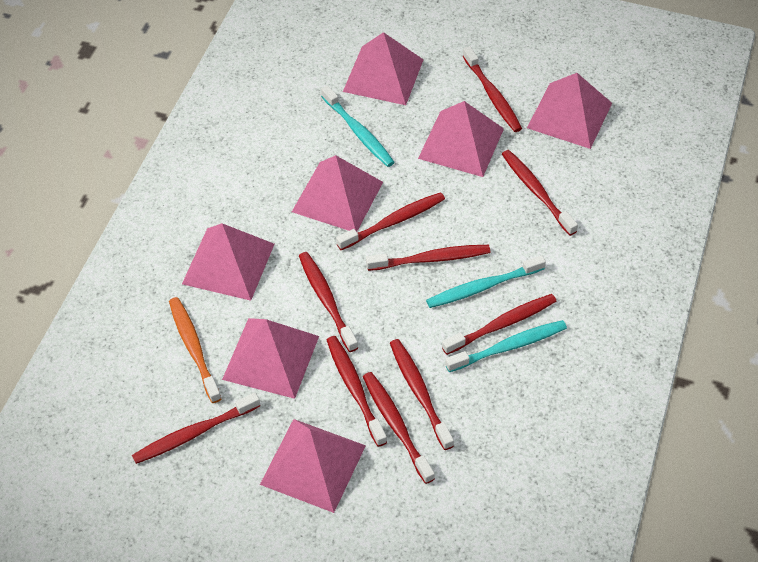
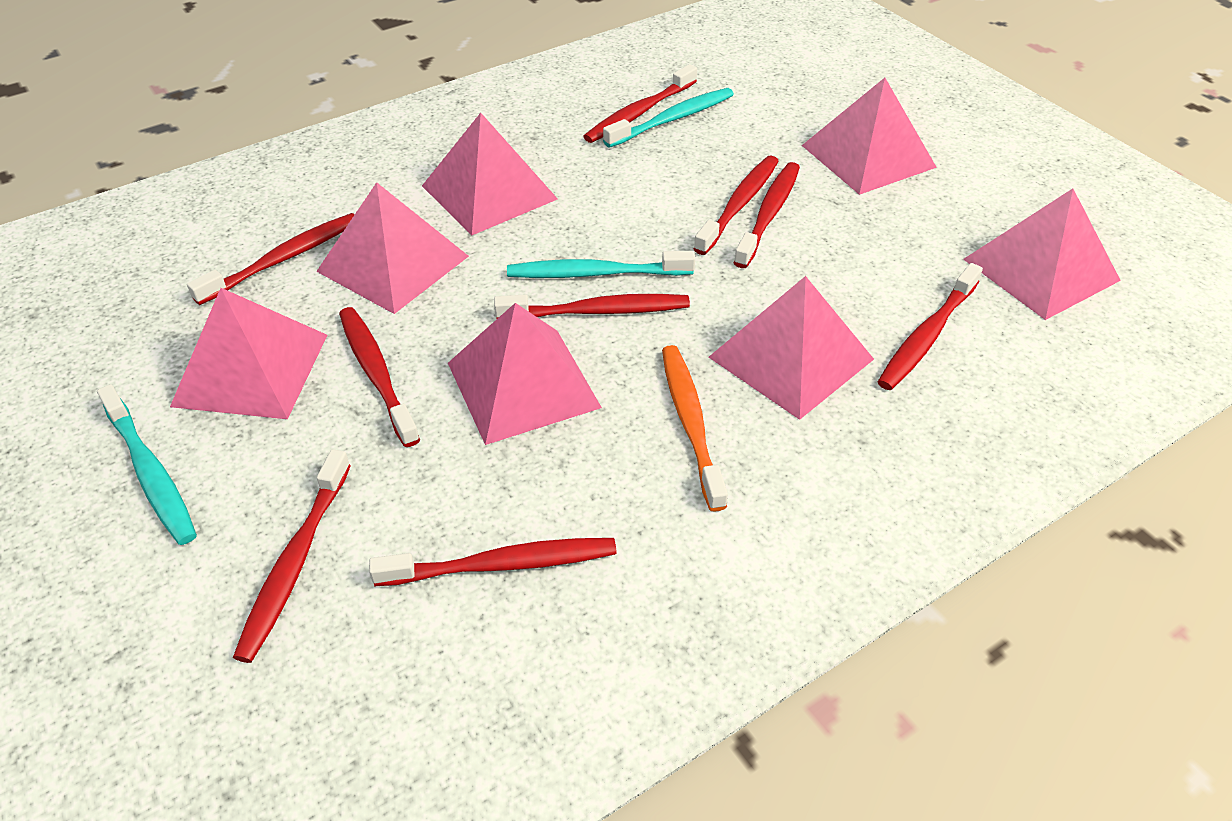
red toothbrush: [132,393,260,464] [299,252,358,352] [327,336,387,447] [336,192,445,250] [363,372,435,484] [366,245,490,271] [390,339,454,450] [442,294,556,355] [463,46,522,132] [502,150,578,236] = 10 -> [187,213,355,305] [233,449,351,663] [339,307,420,447] [369,538,617,586] [494,294,690,319] [583,64,697,143] [694,156,779,255] [734,162,800,268] [878,263,983,390] = 9

